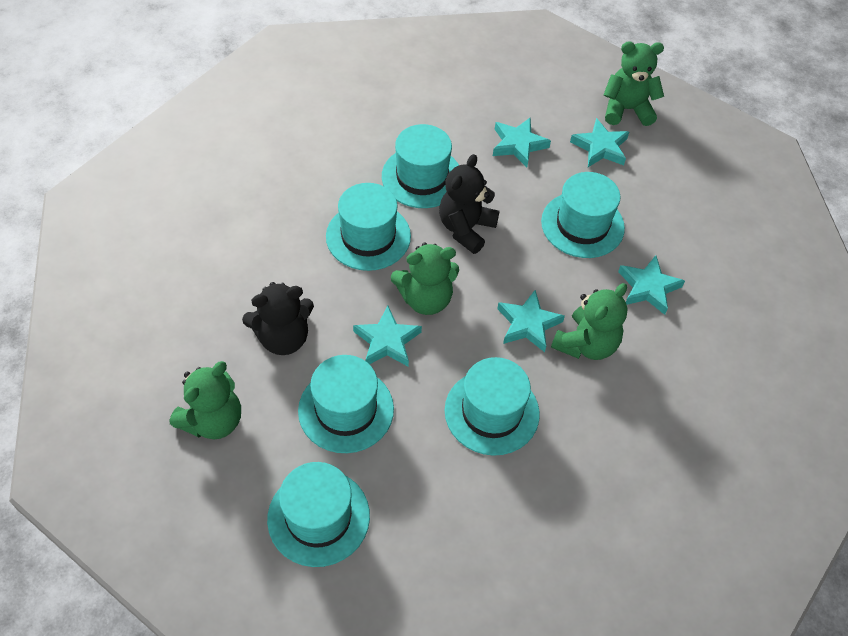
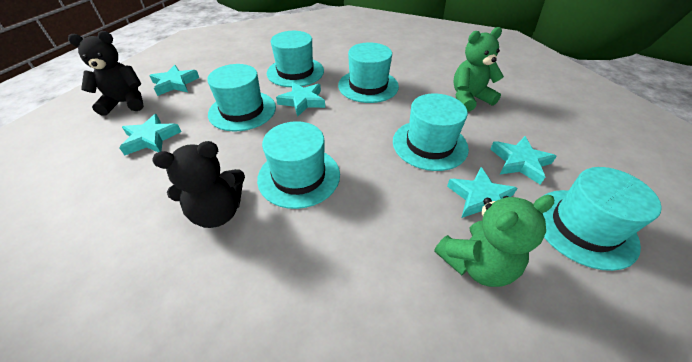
green teddy bear: [170,361,241,439] [391,243,459,315] [551,283,628,360] [603,42,664,126] = 4 -> [434,195,554,287] [453,27,504,112] = 2

